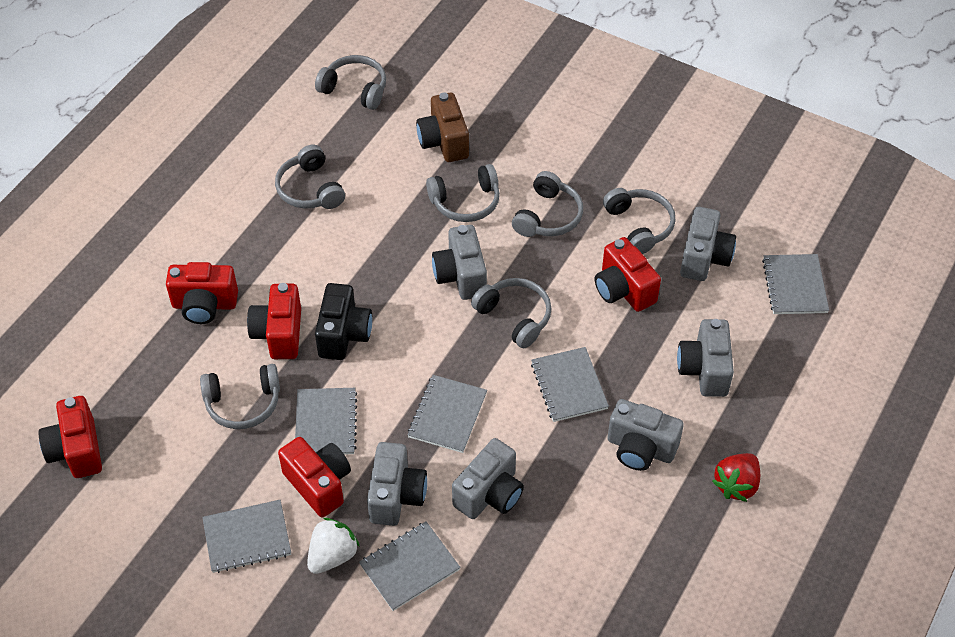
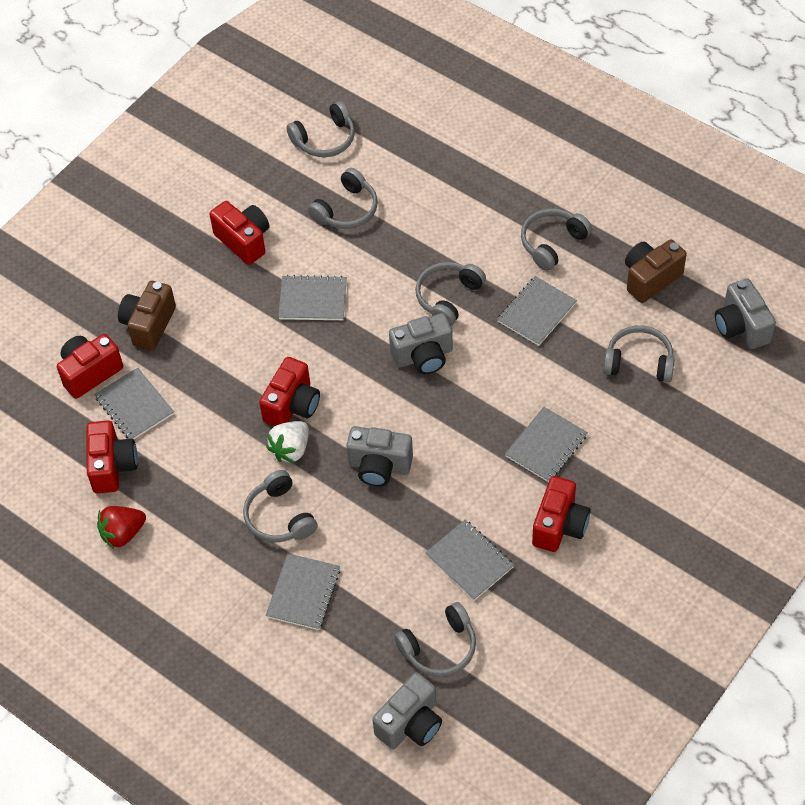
black camera: [315,283,372,360] = 1 -> none = 0
brown camera: [416,93,469,162] = 1 -> [118,281,176,351] [625,239,687,303] = 2
grey camera: [367,442,427,526] [432,225,487,300] [452,438,524,519] [607,399,684,471] [677,319,734,397] [680,207,736,281] = 6 -> [346,426,413,487] [372,672,442,749] [389,313,453,374] [715,278,776,349] = 4

